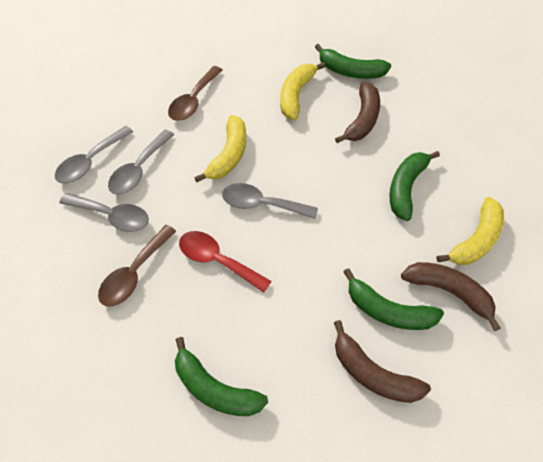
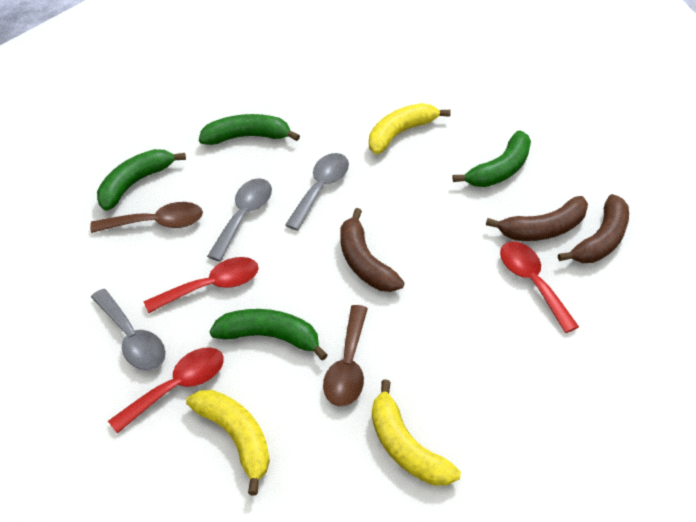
grey spoon: [55,126,133,183] [59,193,149,232] [108,130,174,195] [222,183,318,219] = 4 -> [91,289,166,370] [207,178,272,262] [285,153,349,231] = 3
red spoon: [179,231,272,293] = 1 -> [108,347,224,434] [143,257,259,313] [500,241,579,333] = 3

